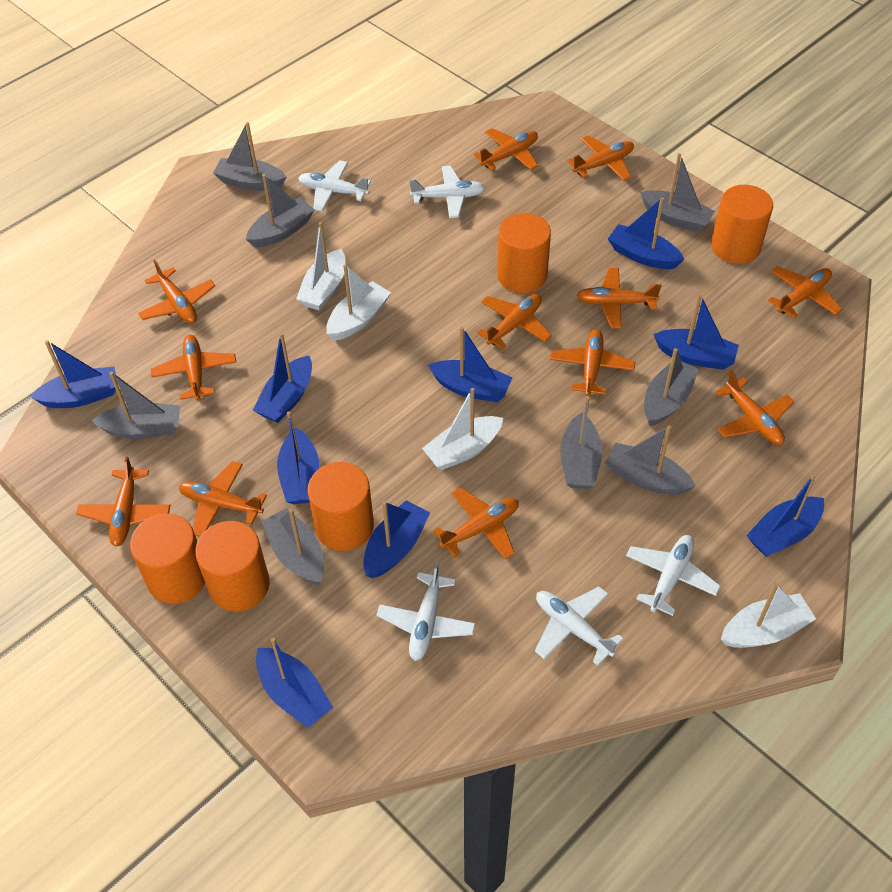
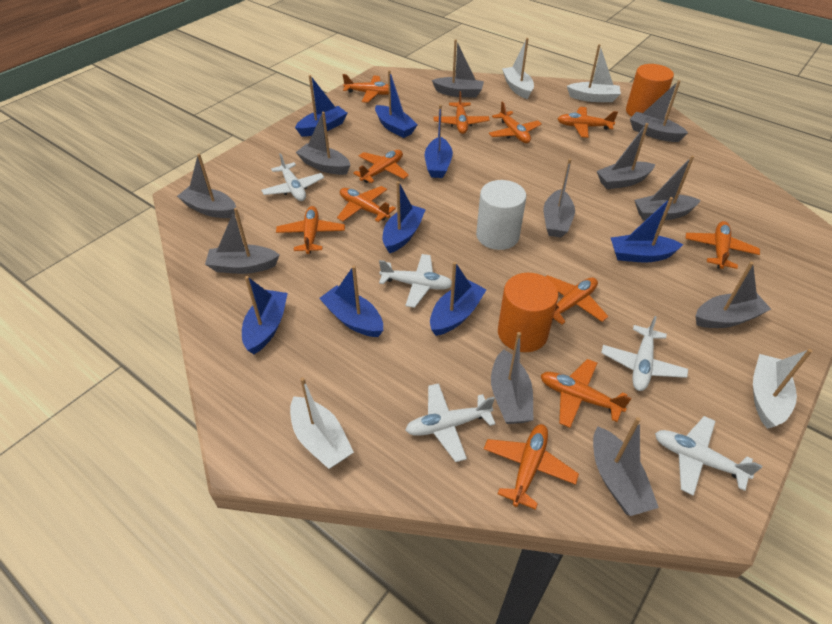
blue boat: [30,340,118,408] [253,333,312,423] [256,638,333,728] [277,412,319,504] [363,500,430,578] [428,327,512,402] [608,197,685,269] [653,294,739,370] [747,473,824,557] = 9 -> [242,276,288,354] [295,75,347,136] [319,266,383,337] [375,70,418,138] [383,181,426,254] [425,105,453,178] [430,262,487,336] [611,197,684,262] = 8
grey boat: [91,372,180,439] [213,122,286,191] [246,174,315,248] [262,508,324,585] [560,396,602,489] [605,425,695,495] [640,153,715,232] [644,348,699,426] = 8 -> [177,154,236,218] [205,208,280,274] [296,112,351,175] [432,39,484,98] [491,332,533,424] [544,159,575,238] [593,417,659,516] [597,123,655,189] [630,80,688,142] [635,156,701,221] [696,262,771,328] = 11
orange cylinder: [130,513,205,604] [195,521,270,612] [308,462,374,551] [497,213,551,293] [711,185,773,264] = 5 -> [498,273,558,352] [626,64,674,117] = 2
orange plane: [76,456,170,547] [138,260,215,323] [151,335,236,401] [179,461,267,537] [433,488,519,559] [474,128,538,170] [477,294,552,349] [550,329,635,396] [567,135,634,181] [577,268,662,329] [716,370,794,445] [768,266,843,318] = 12 -> [276,206,345,254] [337,186,396,222] [343,74,389,103] [353,150,409,183] [434,91,490,134] [484,424,579,510] [489,101,542,143] [541,359,631,428] [546,275,608,325] [558,107,618,138] [685,221,760,269] = 11
white cylinder: none = 0 -> [476,180,526,250] = 1

